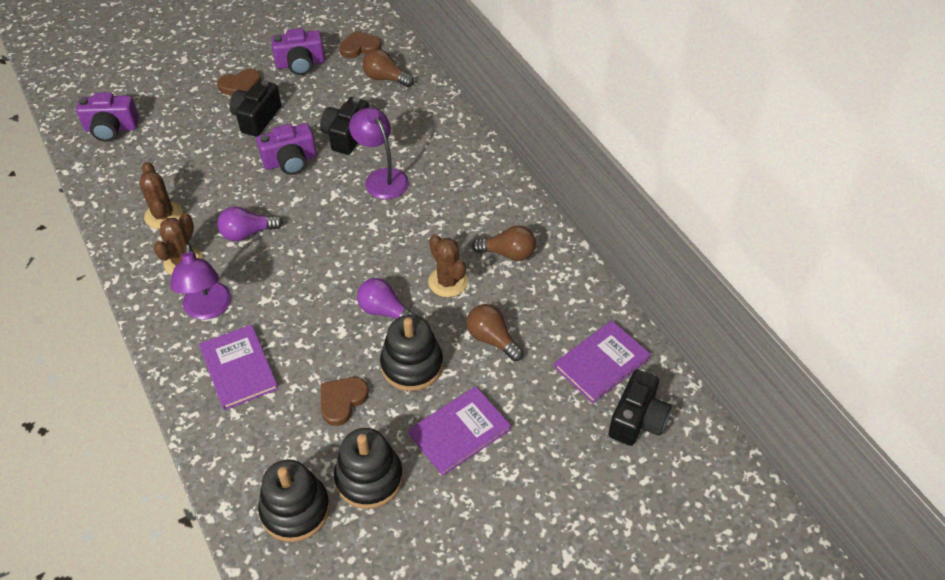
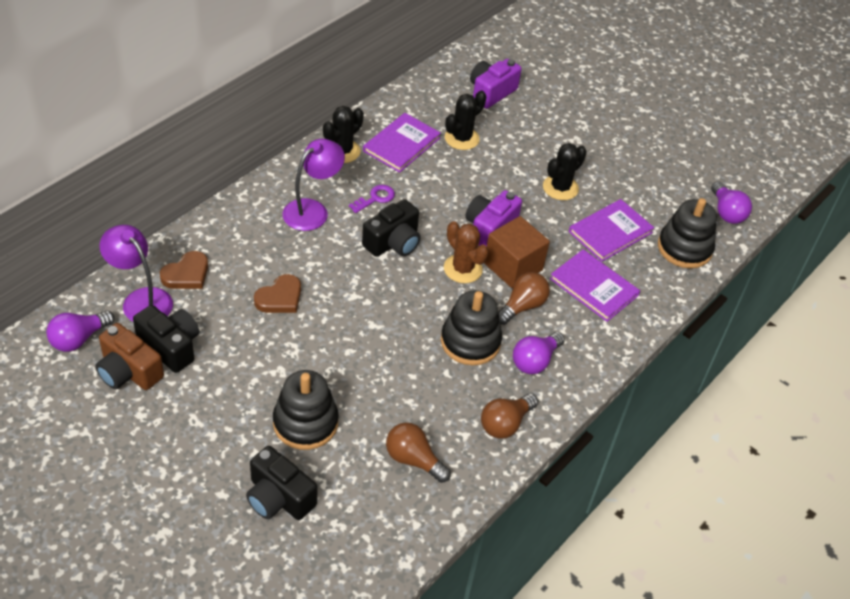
black cactus: none = 0 -> [323,106,364,163] [445,90,486,150] [543,143,587,200] = 3
brown cactus: [139,162,183,229] [154,213,203,275] [428,234,468,297] = 3 -> [444,221,489,283] = 1
brown camera: none = 0 -> [95,323,164,390] = 1
brown cube: none = 0 -> [484,216,550,288] = 1
brown heart: [217,69,261,96] [321,377,369,426] [339,30,381,58] = 3 -> [160,251,208,289] [254,274,301,313] = 2
purple camera: [76,92,139,142] [257,123,317,175] [271,28,325,75] = 3 -> [465,190,522,247] [470,59,521,109] = 2
purple key: none = 0 -> [349,185,395,213] = 1
purple light bulb: [217,206,283,241] [357,278,417,319] = 2 -> [46,311,115,352] [513,332,565,374] [711,181,752,224] = 3

